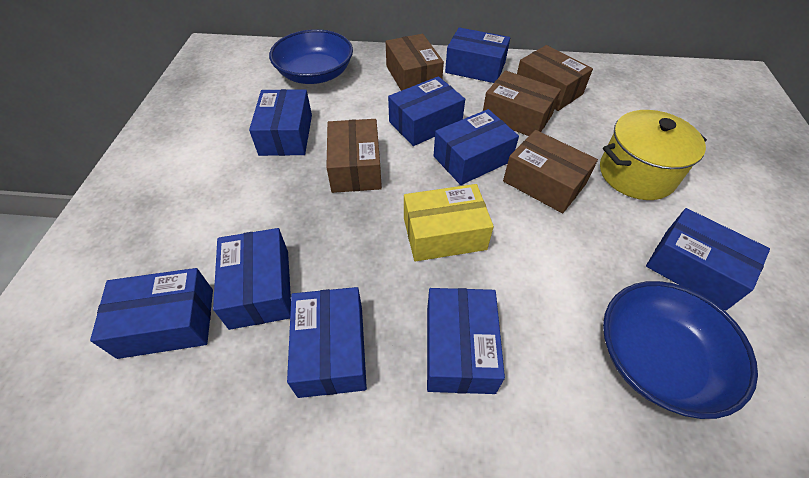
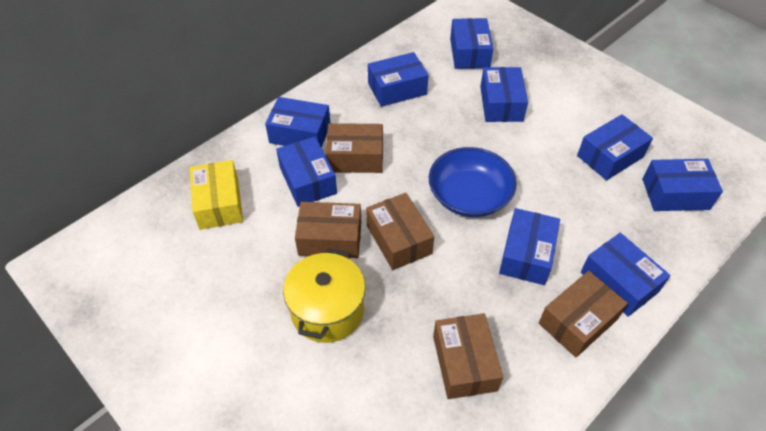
blue bowl: [269,29,353,84] [603,281,758,419] = 2 -> [429,147,517,217] = 1

